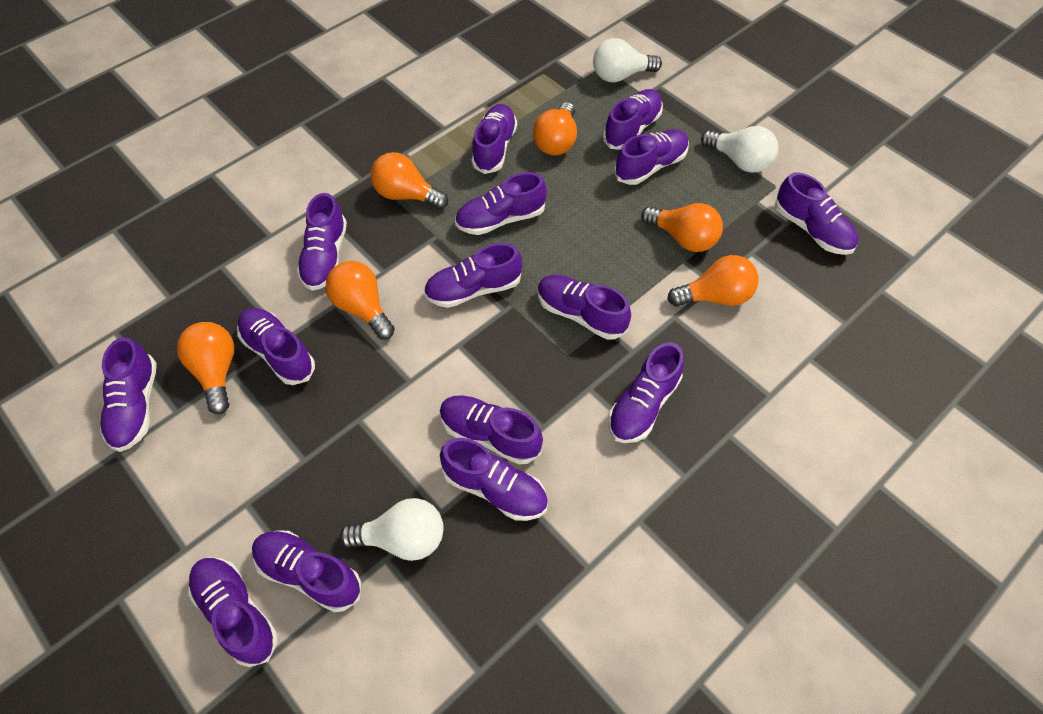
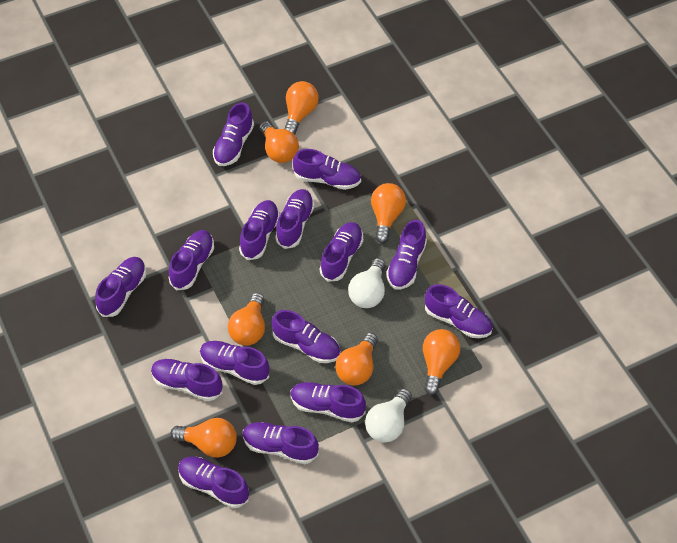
orange light bulb: [177,322,234,414] [326,261,395,339] [371,152,448,210] [533,102,577,156] [641,203,723,252] [667,255,759,307] = 6 -> [171,418,237,458] [228,293,265,346] [259,121,299,163] [284,81,319,135] [335,333,378,386] [371,183,406,243] [423,329,461,395] = 7
white light bulb: [340,498,444,561] [593,38,662,83] [701,126,778,173] = 3 -> [348,258,385,308] [365,389,412,443] = 2

